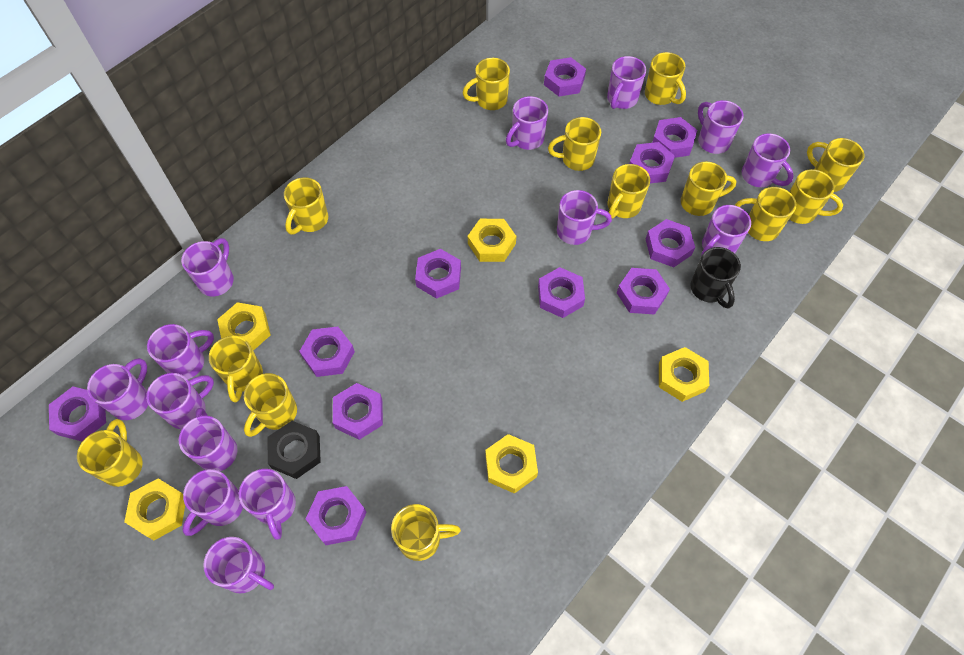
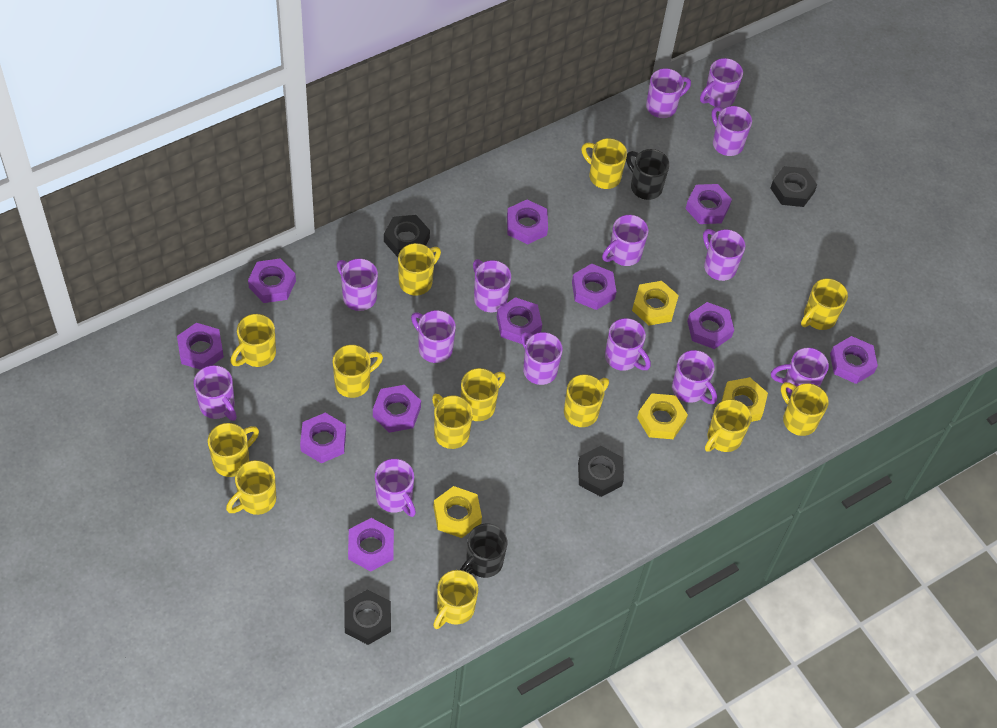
black mug: [690,247,741,309] = 1 -> [460,524,507,578] [626,149,670,200] = 2
black nut: [268,421,321,479] = 1 -> [345,589,391,645] [384,215,430,257] [578,446,624,497] [770,166,817,207] = 4
yellow nut: [124,478,185,540] [217,302,271,351] [468,219,516,262] [485,434,538,494] [659,347,709,402] = 5 -> [433,486,482,538] [632,281,679,325] [637,393,688,439] [721,377,768,422] = 4

